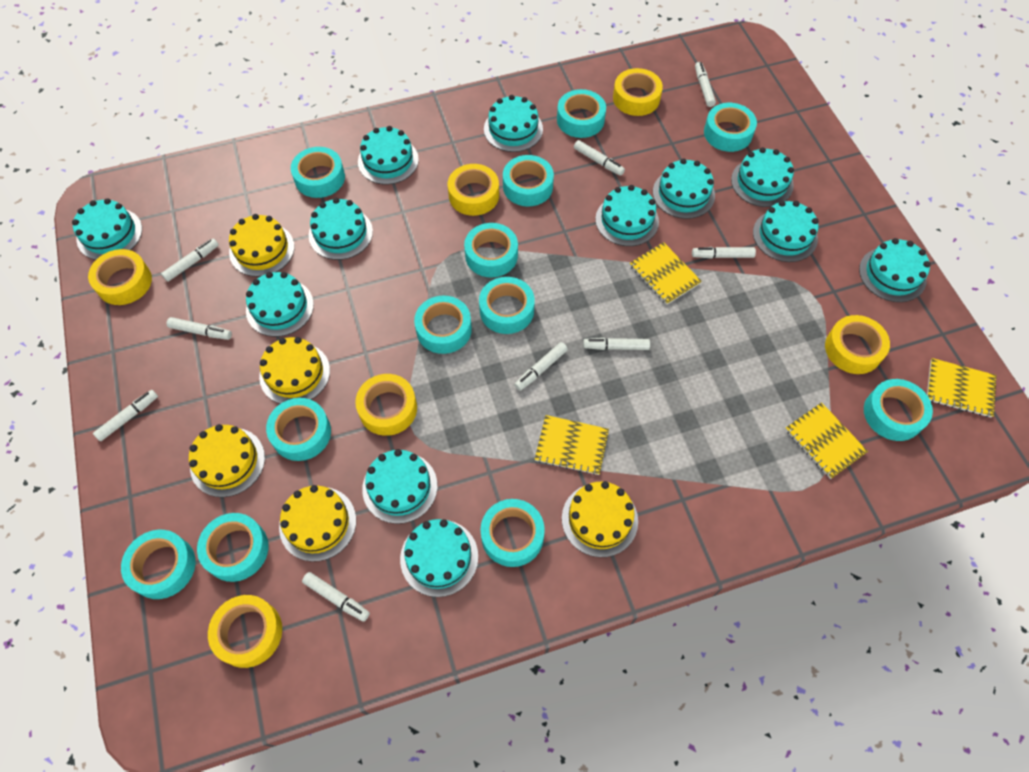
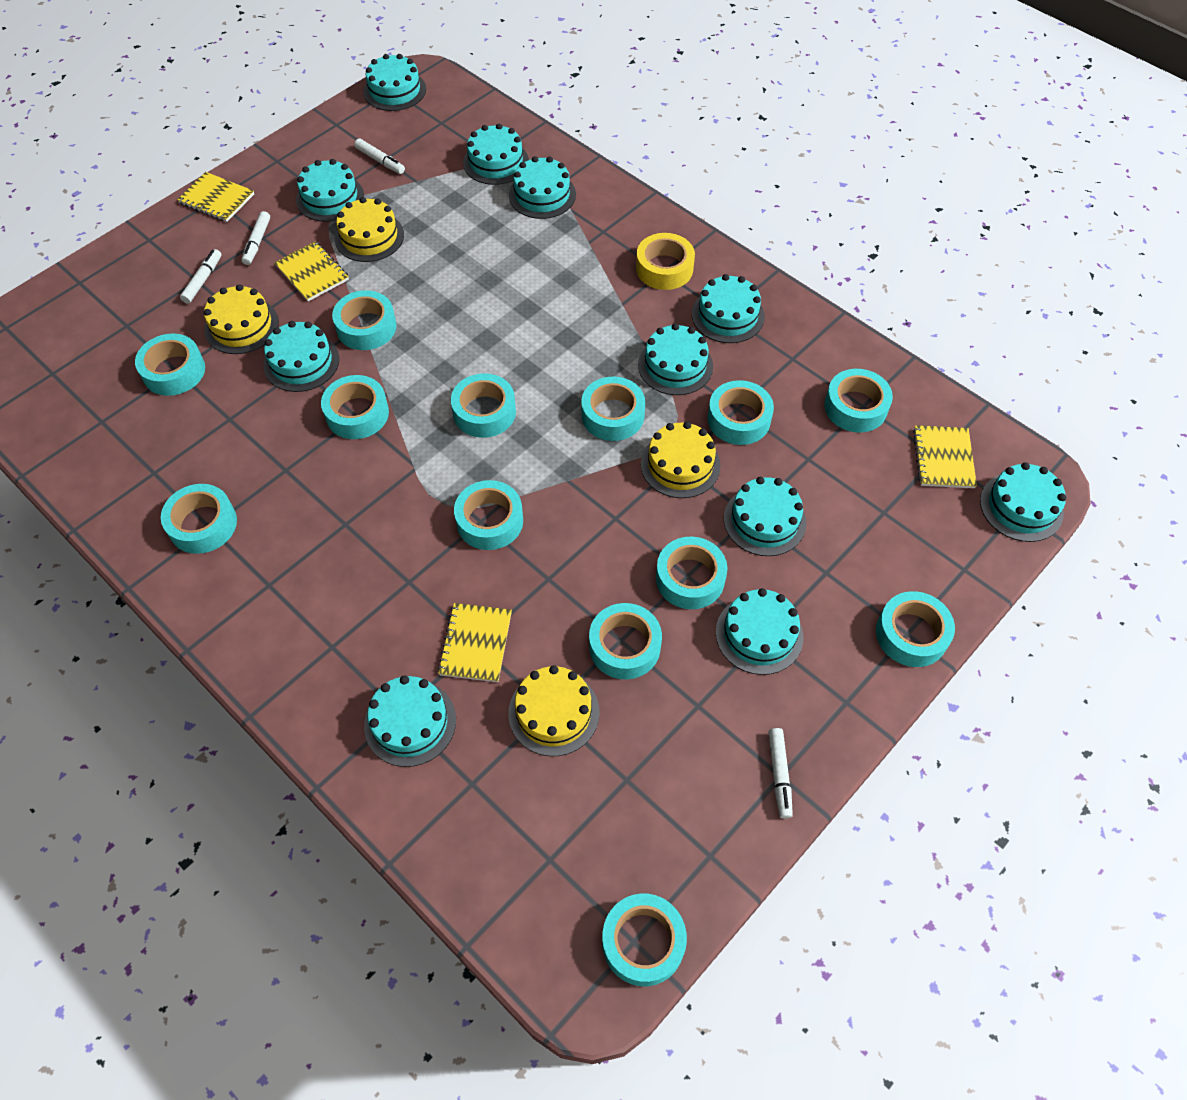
turquoise cake: [72,198,142,260] [246,272,314,337] [309,198,373,260] [358,126,419,185] [362,449,438,524] [400,519,478,597] [484,95,543,152] [595,185,659,246] [653,158,715,219] [731,147,794,207] [753,201,819,262] [859,238,931,302] = 12 -> [263,321,339,392] [296,159,364,222] [363,54,426,111] [364,675,456,767] [463,124,529,185] [509,156,576,219] [638,323,713,395] [692,274,765,343] [716,588,804,675] [724,477,806,556] [980,462,1066,542] = 11
turquoise tape: [121,530,195,599] [197,513,269,582] [266,398,331,461] [291,147,345,198] [414,296,472,354] [464,223,518,277] [479,277,535,334] [480,499,545,567] [503,155,554,207] [557,89,606,138] [704,103,757,152] [864,379,933,441] = 12 -> [135,333,205,396] [161,484,237,554] [321,375,389,439] [332,290,397,350] [451,373,516,438] [454,480,523,550] [581,377,645,441] [589,603,662,679] [602,893,687,986] [656,537,727,609] [708,380,774,445] [824,369,893,433] [876,591,955,667] = 13
white marker: [93,390,158,441] [161,238,219,282] [167,317,232,340] [302,572,370,622] [514,342,568,391] [574,140,625,176] [583,338,650,350] [692,247,756,258] [695,62,716,107] = 9 -> [180,249,222,304] [242,211,270,265] [354,139,405,174] [768,728,793,819] = 4
yellow cake: [189,424,265,497] [229,214,295,277] [259,337,330,404] [279,485,356,562] [562,481,638,557] = 5 -> [204,284,279,354] [335,197,404,262] [508,665,599,756] [641,422,721,498] = 4
yellow tape: [88,249,152,305] [208,595,282,668] [355,374,417,436] [448,164,499,216] [613,68,663,116] [825,315,890,374] = 6 -> [636,233,695,290] = 1

